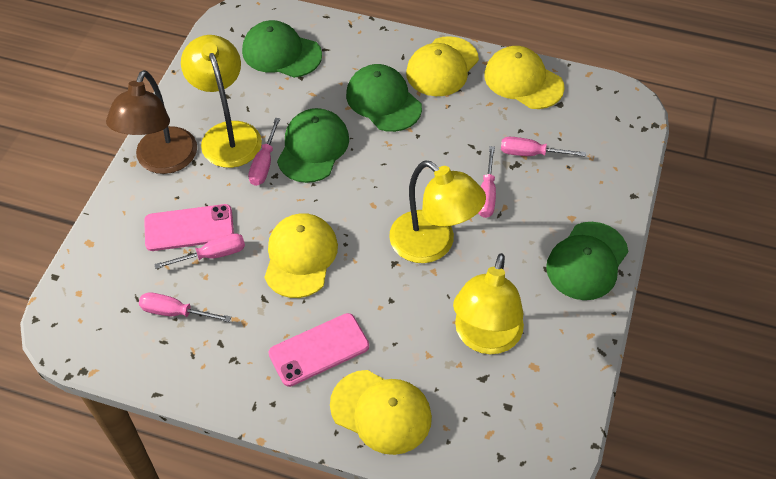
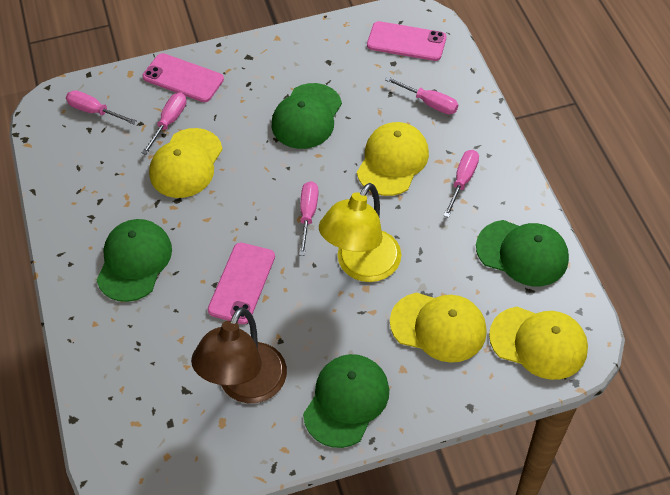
pink phone: [144,204,234,251] [268,313,369,387] = 2 -> [142,53,224,102] [208,243,275,324] [367,21,446,61] = 3
yellow lamp: [181,35,262,168] [389,160,486,263] [453,253,524,354] = 3 -> [319,183,401,282] = 1

